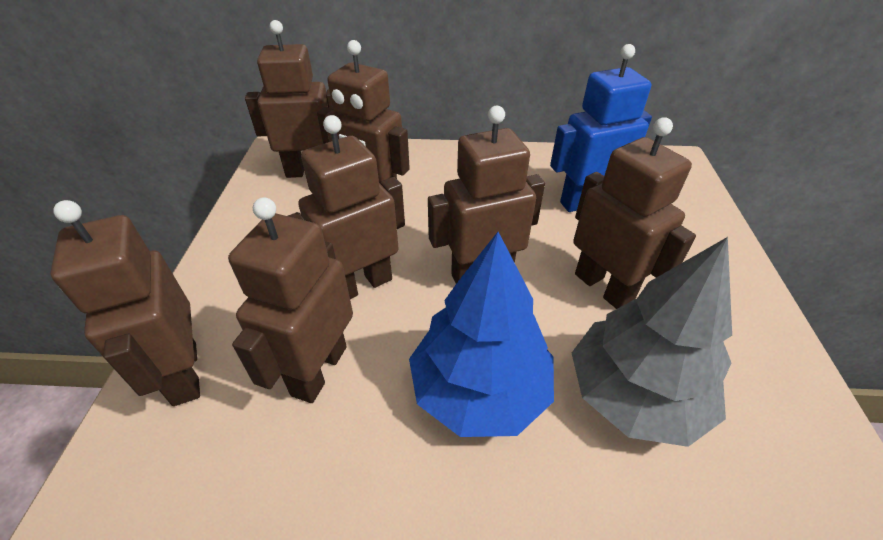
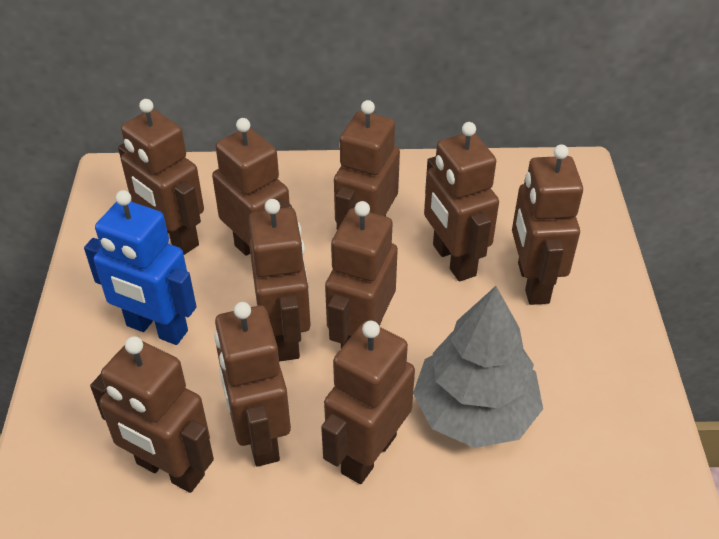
blue tree: [409,232,554,437] = 1 -> none = 0
brown robot: [50,200,200,406] [228,197,353,403] [245,20,332,178] [288,115,405,299] [317,40,410,183] [428,106,545,284] [573,117,696,309] = 7 -> [90,336,214,493] [118,99,204,255] [212,118,292,256] [214,302,291,467] [249,199,311,361] [321,321,415,484] [325,201,398,348] [334,100,400,230] [424,122,499,281] [512,144,583,305] = 10

